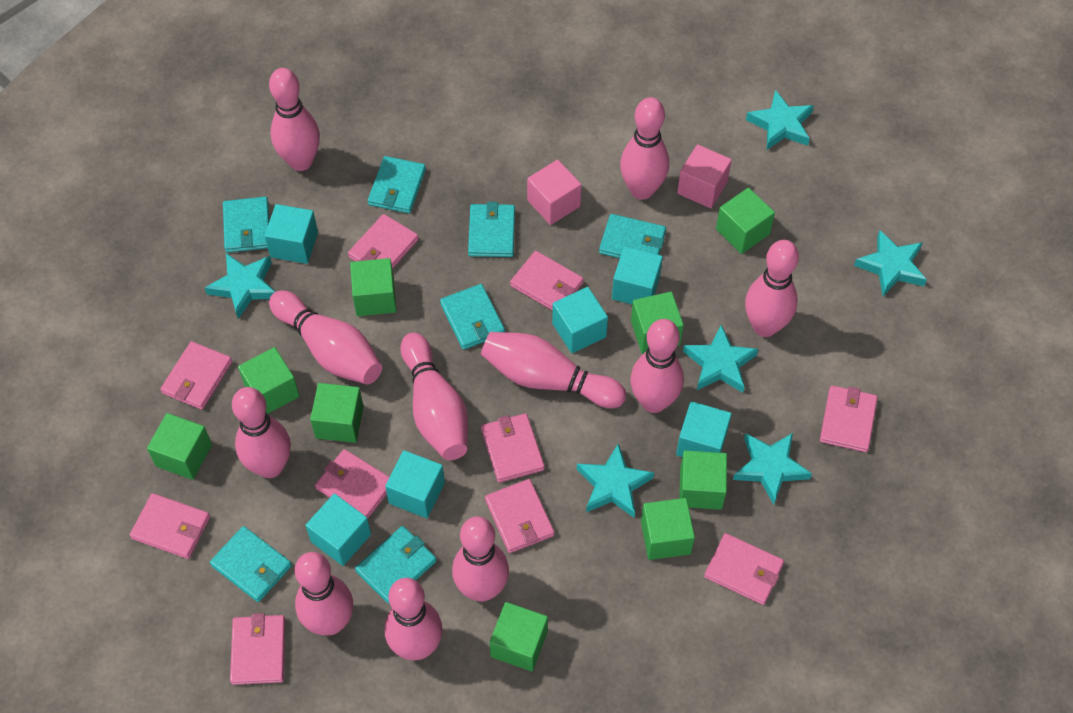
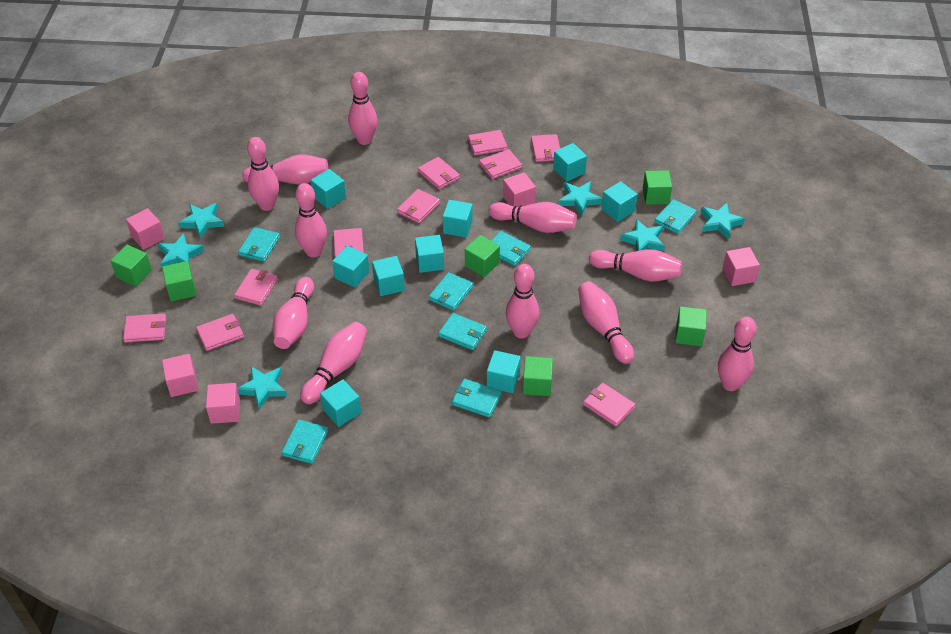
green cube: [147,413,212,480] [238,347,299,414] [310,383,364,443] [350,258,397,316] [489,602,548,672] [631,292,684,354] [641,498,695,560] [679,451,727,510] [716,188,775,254] = 9 -> [111,245,152,286] [162,261,196,302] [465,235,500,277] [523,356,553,396] [643,170,672,205] [675,306,707,346] = 6
pink cube: [527,160,581,225] [677,144,732,208] = 2 -> [126,208,165,250] [162,354,198,397] [206,383,240,424] [503,172,536,207] [722,247,760,286] = 5
turquoise cube: [265,204,318,264] [305,493,371,566] [385,450,445,518] [552,287,608,353] [612,246,663,305] [676,401,732,457] = 6 -> [311,169,346,209] [320,379,361,427] [332,245,369,288] [372,256,405,296] [415,235,444,273] [443,200,473,237] [487,350,521,393] [553,143,587,182] [601,181,638,222] = 9

